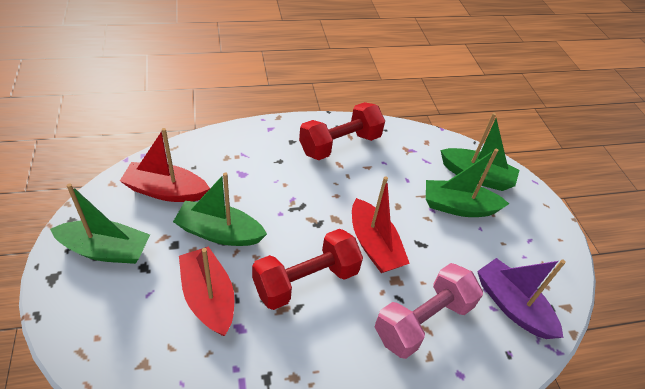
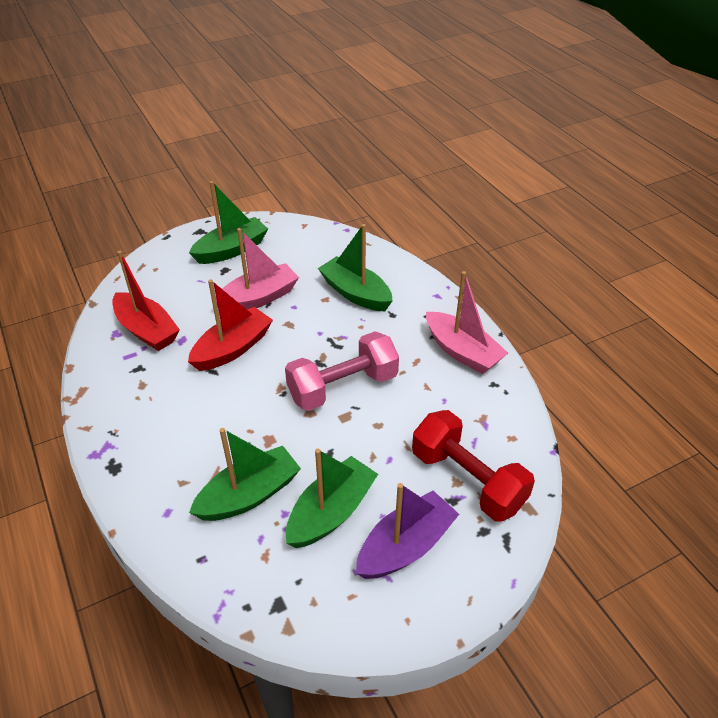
pink boat: none = 0 -> [216,228,299,309] [426,271,508,374] = 2
red boat: [120,128,210,202] [179,246,234,336] [352,176,410,273] = 3 -> [112,251,180,351] [188,279,273,371] = 2
red dumbbell: [252,229,363,310] [299,102,385,160] = 2 -> [412,410,535,522] = 1

